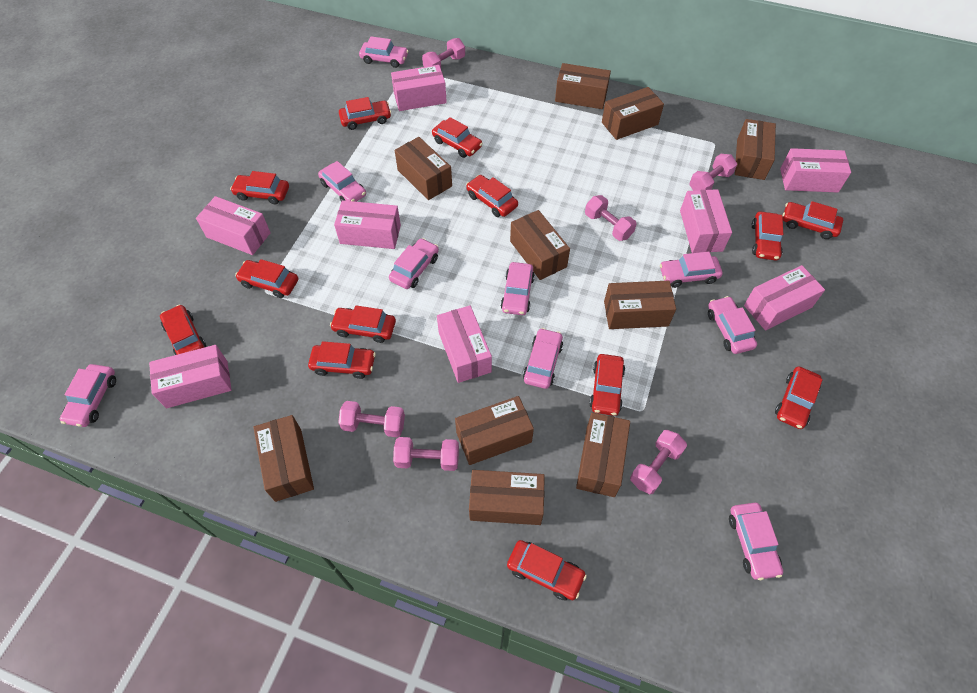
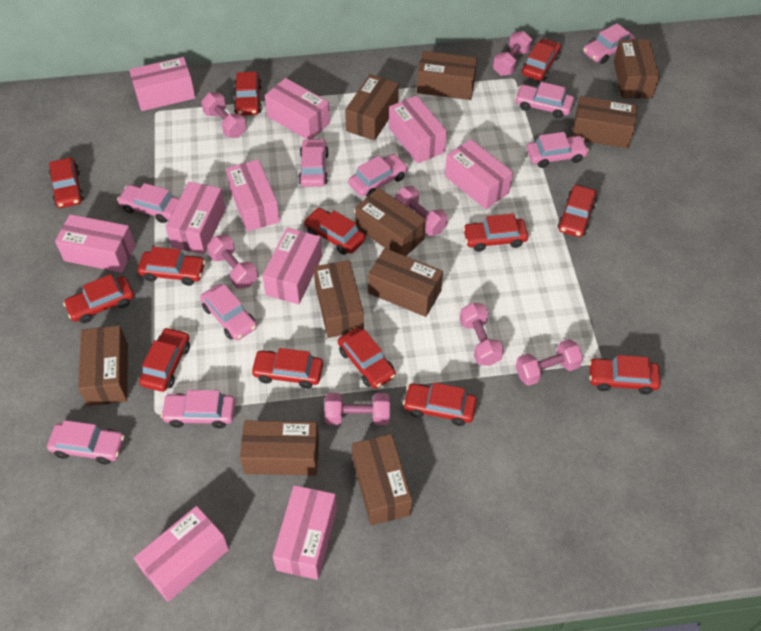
pink box: [149,345,232,408] [196,196,271,255] [334,200,401,249] [391,65,447,111] [437,305,492,383] [680,189,732,253] [744,265,825,330] [780,148,851,193] = 8 -> [55,214,135,273] [129,57,195,111] [134,506,229,602] [166,182,225,254] [226,159,280,232] [262,228,322,304] [265,78,330,139] [273,485,337,580] [389,95,447,164] [445,139,513,209] = 10
pink dumbbell: [338,401,405,437] [393,437,459,471] [422,38,465,68] [585,195,636,241] [630,430,687,494] [689,154,737,191] = 6 -> [201,93,246,138] [207,235,258,289] [325,393,390,425] [395,186,448,236] [460,303,504,366] [493,31,532,76] [515,339,583,386] = 7

